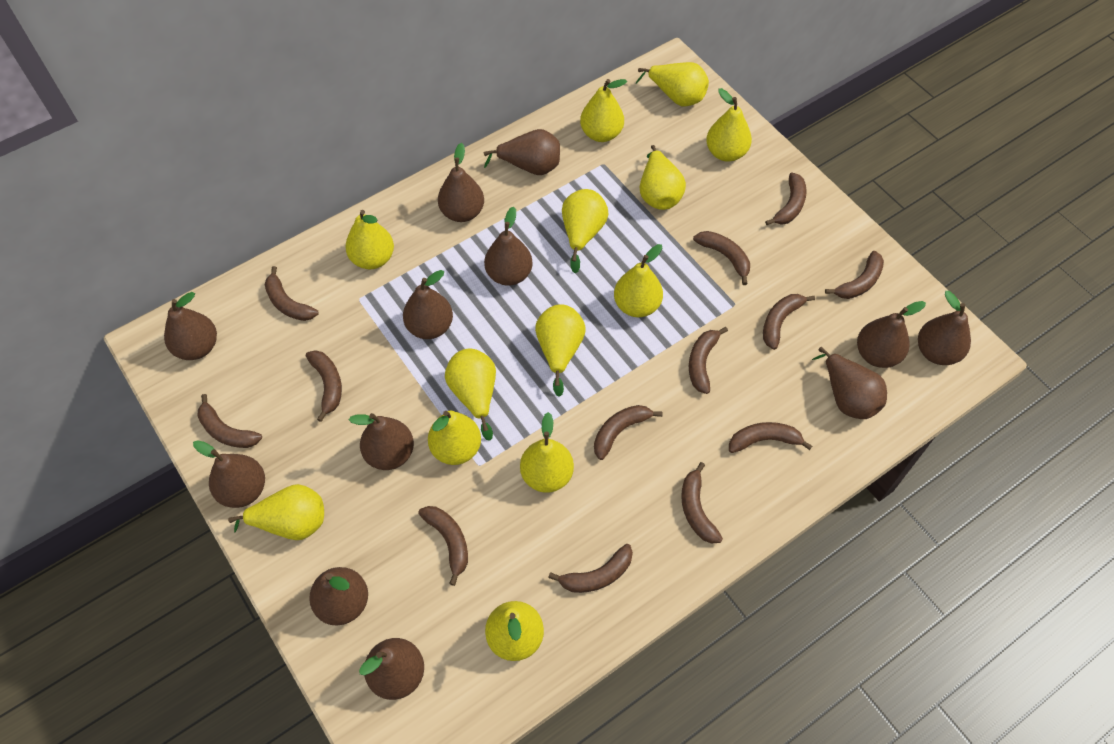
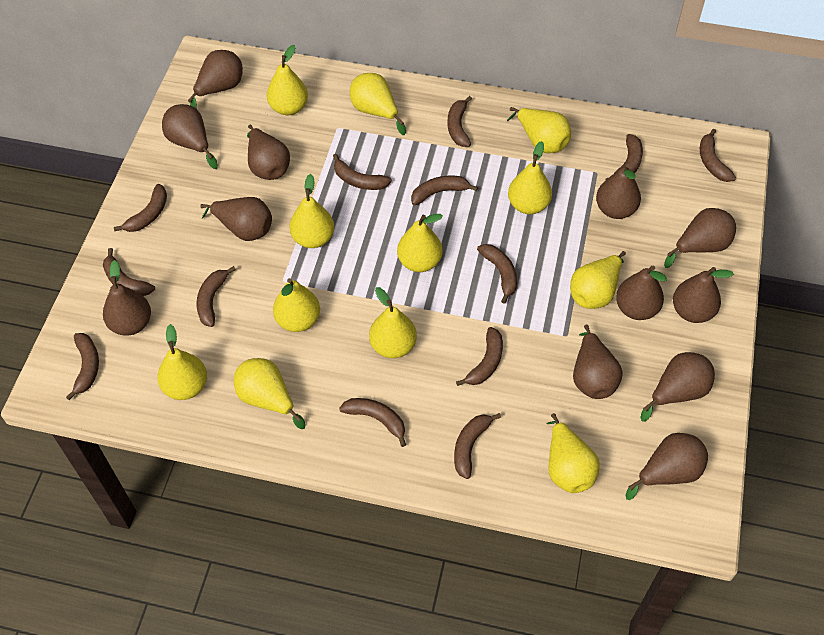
yellow pear: [228,484,324,540] [345,210,394,269] [428,411,481,465] [445,349,496,441] [485,601,544,661] [520,412,574,493] [535,304,586,397] [562,189,608,273] [580,79,627,142] [614,244,663,317] [635,62,709,106] [640,145,686,210] [706,88,752,162] = 13 -> [157,324,207,400] [234,358,306,429] [267,45,308,115] [273,278,320,332] [289,174,334,248] [350,73,406,135] [369,287,417,358] [397,214,443,272] [507,107,571,153] [508,141,552,214] [547,413,600,493] [570,251,626,309] = 12

